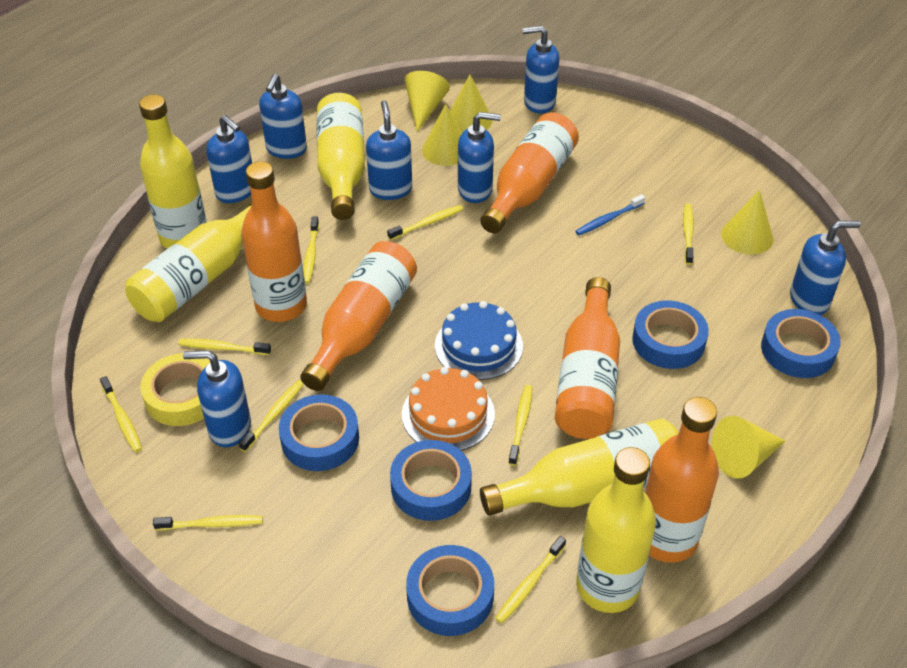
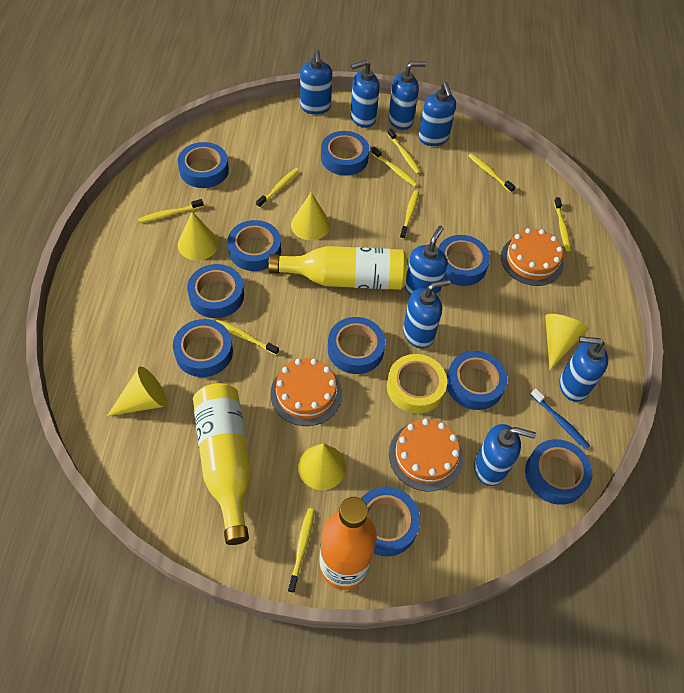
blue cake: [435,301,523,380] = 1 -> none = 0
blue soap dispenser: [183,350,251,447] [207,115,252,203] [259,74,307,159] [366,100,412,200] [458,112,501,203] [523,26,559,114] [790,221,860,315] = 7 -> [300,50,332,114] [350,60,380,128] [388,61,426,130] [403,280,450,349] [405,226,447,296] [419,82,456,146] [474,424,536,486] [559,336,608,402] = 8
blue tape: [279,394,359,471] [390,440,472,521] [406,545,494,636] [632,300,709,369] [761,309,841,378] = 5 -> [173,319,233,377] [178,142,229,188] [187,264,244,318] [228,220,281,271] [321,131,369,176] [328,317,386,374] [361,487,420,556] [438,235,490,286] [447,351,507,410] [525,439,593,505] = 10
orange bottle: [241,161,307,322] [300,241,417,391] [480,112,579,233] [555,277,620,439] [645,397,719,563] = 5 -> [320,497,377,590] = 1
orange cake: [402,367,495,451] = 1 -> [270,358,342,426] [389,419,463,491] [501,228,564,286] = 3
yellow bottle: [125,202,252,322] [139,94,207,249] [316,93,365,220] [480,419,678,516] [577,447,656,613] = 5 -> [193,383,251,545] [268,246,407,290] = 2

